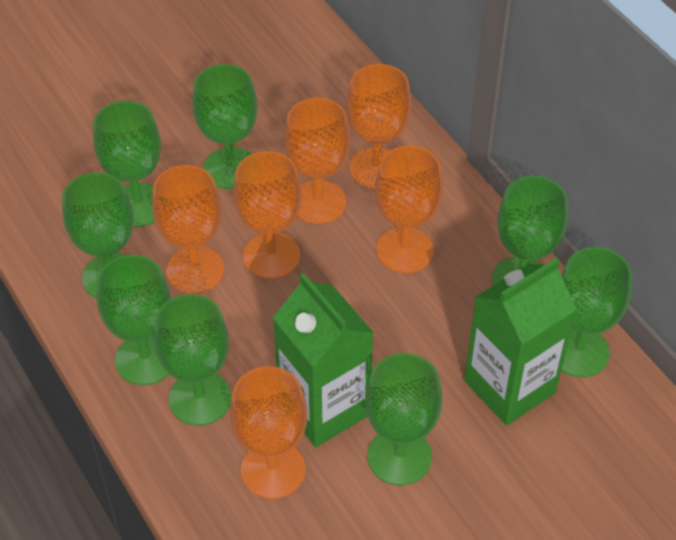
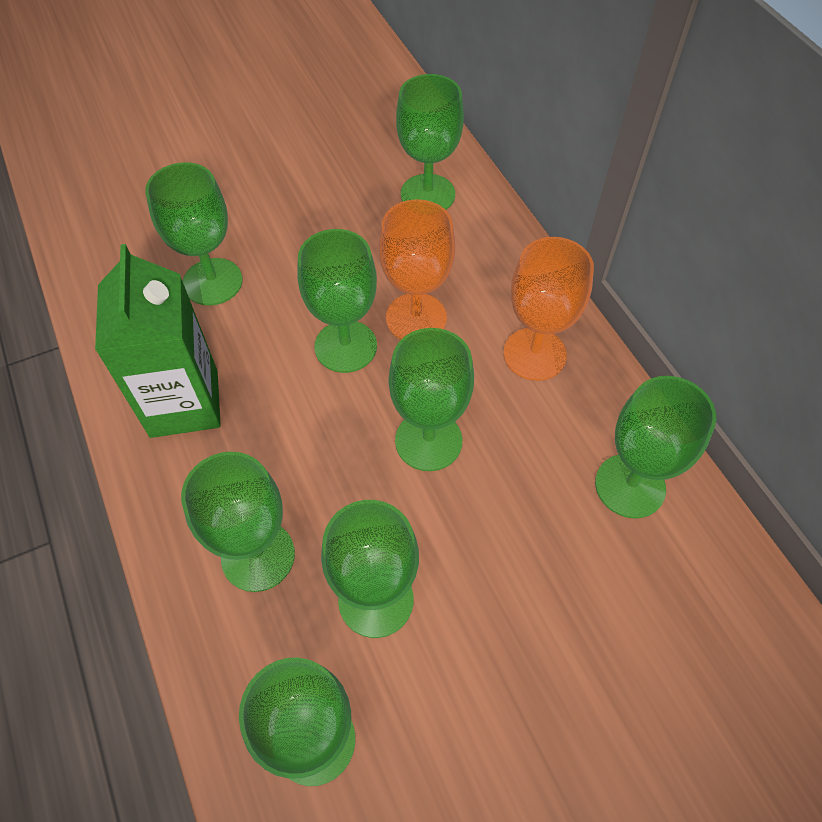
green carton: [273,273,374,447] [464,258,577,425] = 2 -> [95,244,221,438] = 1
orange goblet: [152,165,225,294] [230,366,307,499] [233,151,302,279] [284,98,350,224] [347,64,411,189] [375,146,443,273] = 6 -> [379,199,455,339] [503,237,594,381] = 2

